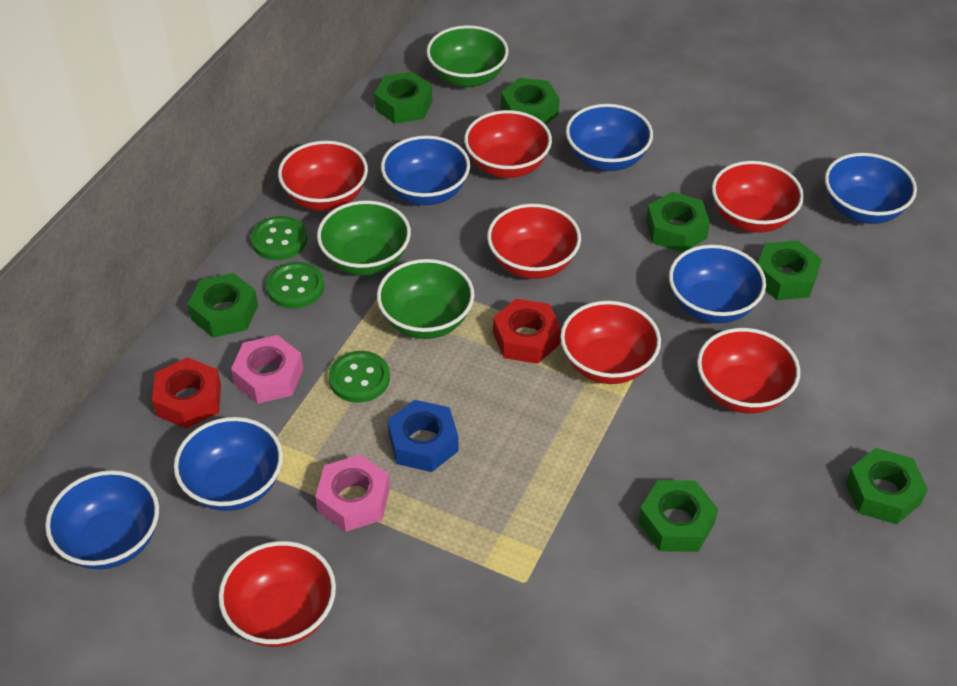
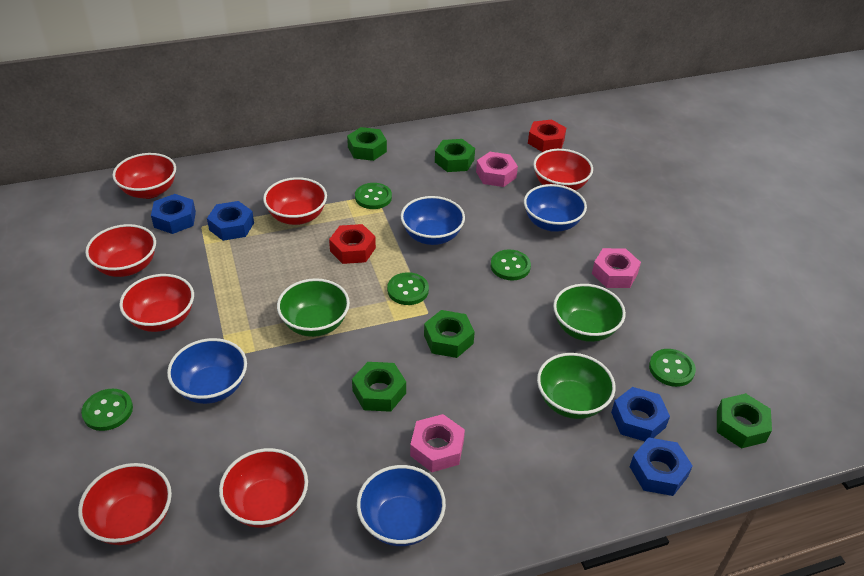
blue bowl: [45,470,159,569] [174,417,283,511] [381,135,470,205] [566,104,653,171] [669,245,766,323] [825,153,917,224] = 6 -> [167,338,247,404] [357,465,446,546] [401,196,465,245] [524,184,587,232] = 4
blue nut: [388,400,459,472] = 1 -> [151,194,196,234] [207,201,254,241] [611,387,670,441] [630,437,693,496] = 4
green button: [251,216,307,260] [266,262,324,309] [329,351,390,403] = 3 -> [81,389,133,431] [355,183,392,209] [387,272,429,305] [491,250,531,280] [649,349,696,387] = 5
green nut: [188,273,258,338] [374,72,432,124] [501,78,560,125] [638,480,718,552] [646,192,710,252] [758,240,822,300] [846,448,928,524] = 7 -> [347,127,387,161] [352,362,406,412] [424,310,475,358] [435,139,475,172] [717,393,772,448] = 5
pink nut: [231,335,303,404] [315,455,390,532] = 2 -> [410,414,465,472] [476,152,518,187] [592,248,641,288] = 3

